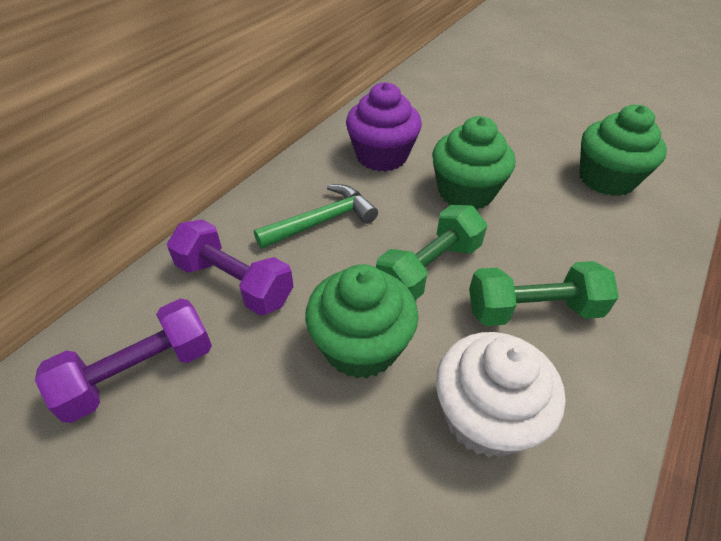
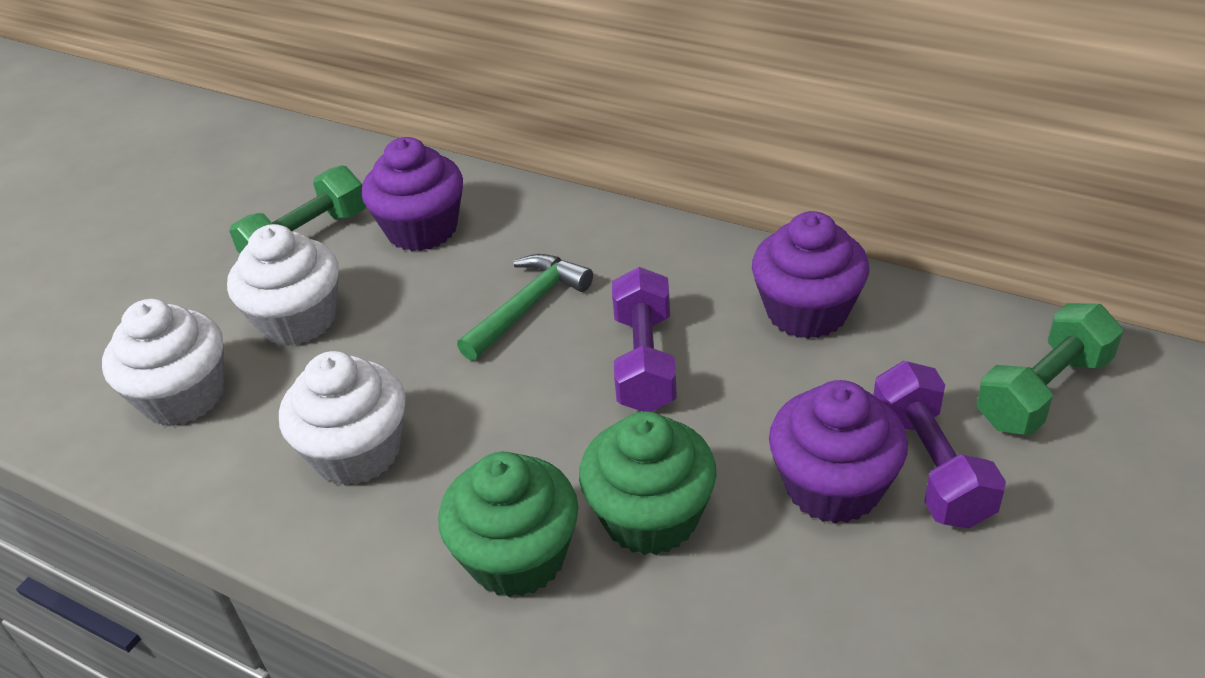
green cupcake: [305,264,418,378] [432,116,515,210] [579,105,667,196] = 3 -> [438,452,578,597] [579,411,717,555] = 2
purple cupcake: [346,82,422,172] = 1 -> [362,137,463,251] [752,211,869,339] [769,380,908,524] = 3
white cupcake: [436,332,566,457] = 1 -> [102,299,224,426] [227,224,339,346] [279,351,406,486] = 3

